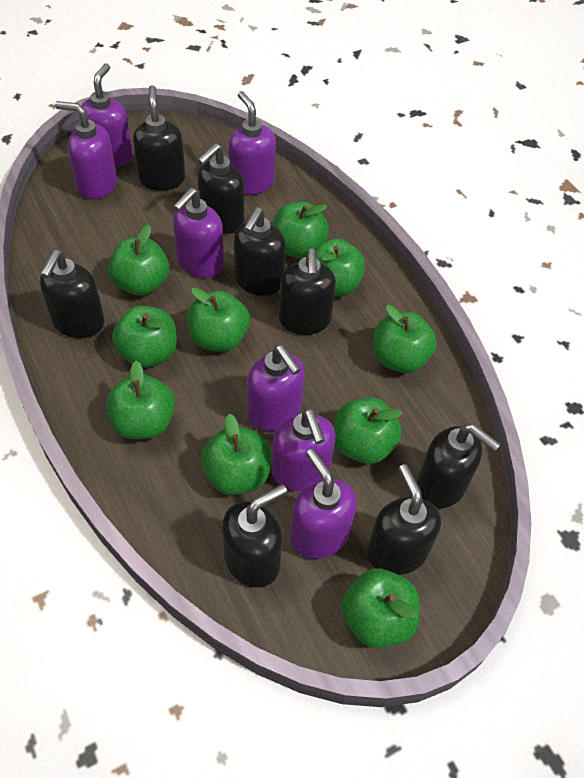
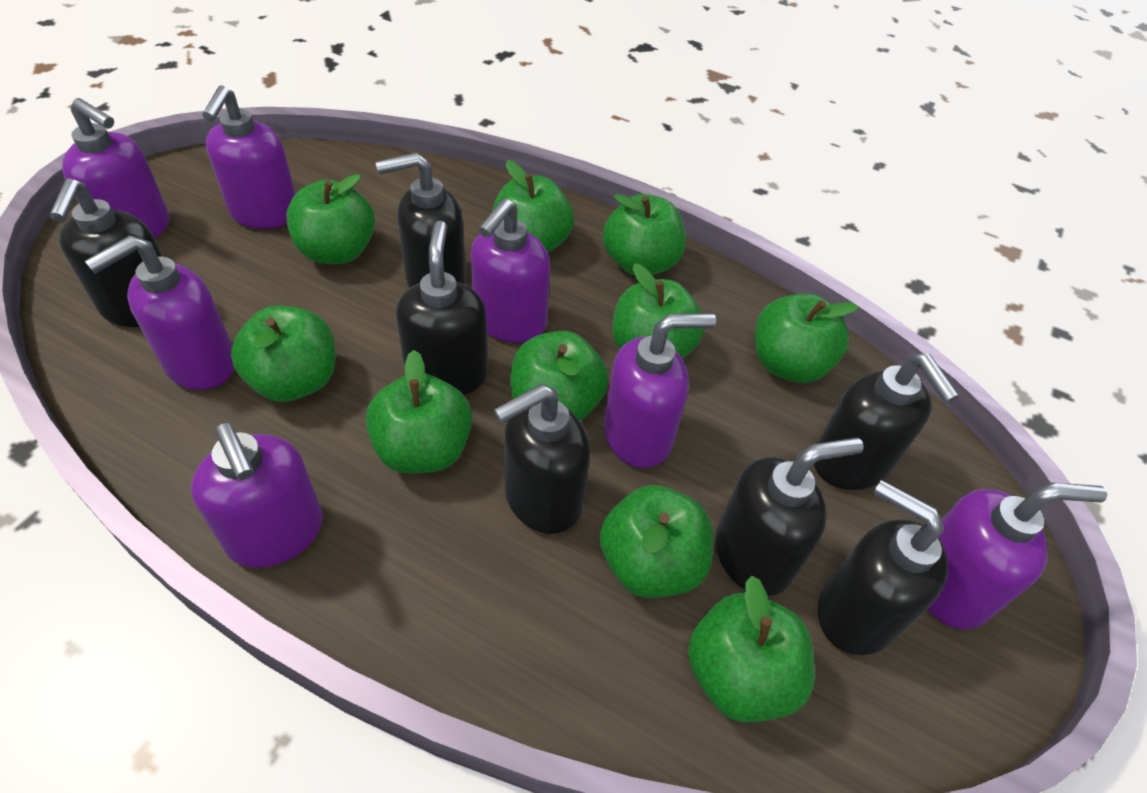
black soap dispenser: [40,250,105,338] [133,85,186,190] [197,143,244,234] [222,484,287,588] [234,207,286,296] [279,249,336,335] [367,464,441,575] [416,424,501,509] = 8 -> [50,178,163,327] [376,152,466,288] [396,221,488,395] [494,384,591,534] [715,438,864,596] [814,354,959,490] [818,480,948,655] = 7

